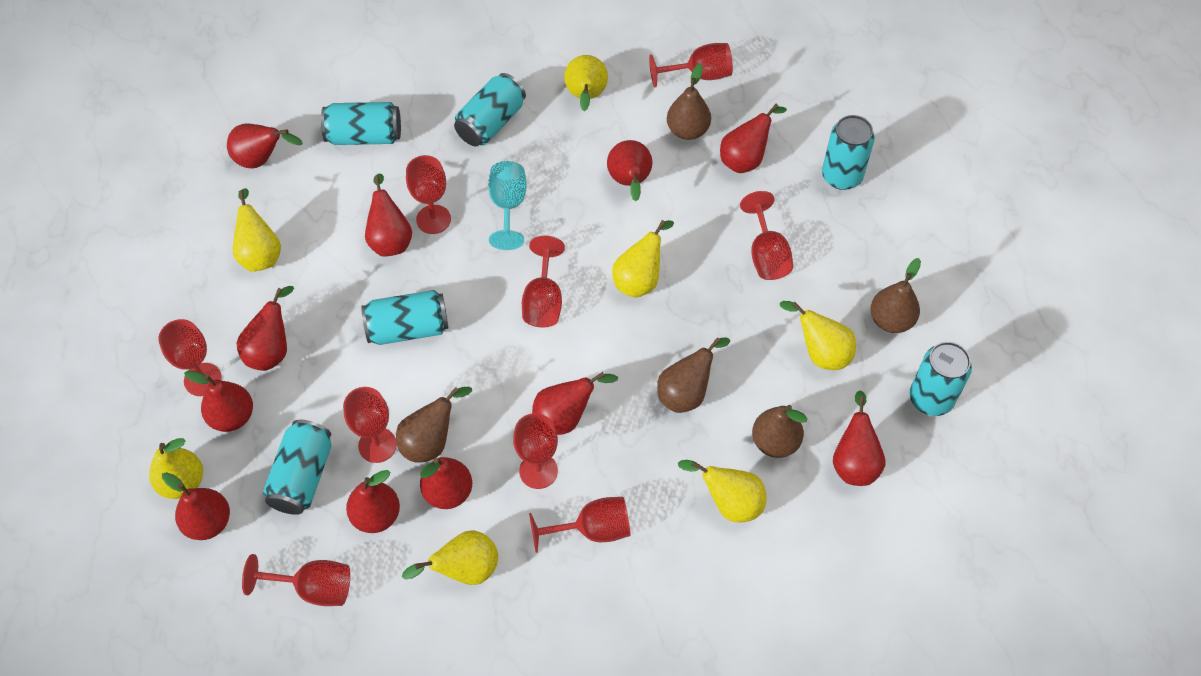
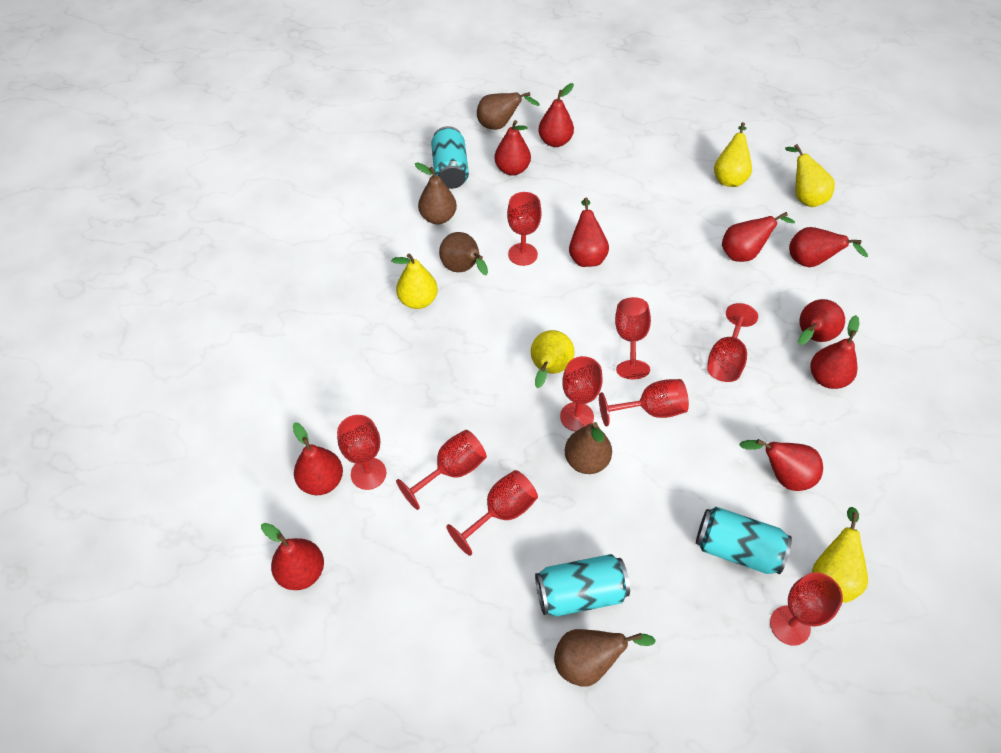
red pear: [162,472,230,540] [184,371,253,432] [227,123,303,168] [237,286,294,371] [346,470,400,533] [365,174,412,257] [420,457,472,509] [532,372,618,435] [607,140,652,201] [720,104,787,173] [833,391,885,486] = 11 -> [261,523,324,590] [293,422,343,495] [494,120,531,175] [538,83,574,147] [569,198,609,267] [722,212,795,262] [739,439,823,491] [789,227,868,267] [798,299,845,345] [810,315,859,389] = 10
turquoise can: [263,420,331,515] [321,102,401,145] [361,290,448,345] [454,73,526,146] [822,115,875,190] [910,342,972,416] = 6 -> [431,126,469,189] [535,554,630,617] [696,507,792,574] = 3
turquoise goblet: [488,161,527,250] = 1 -> none = 0
yellow pear: [149,438,203,499] [233,188,281,272] [402,530,498,585] [564,55,608,111] [612,220,674,298] [678,460,767,522] [780,301,856,370] = 7 -> [392,253,438,309] [531,330,575,388] [714,122,752,187] [785,144,835,207] [812,507,868,603] = 5

